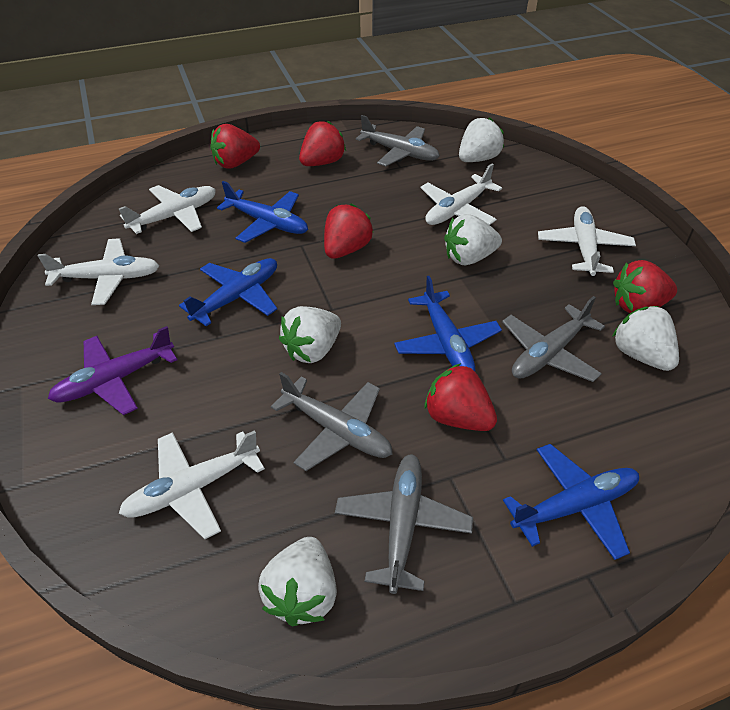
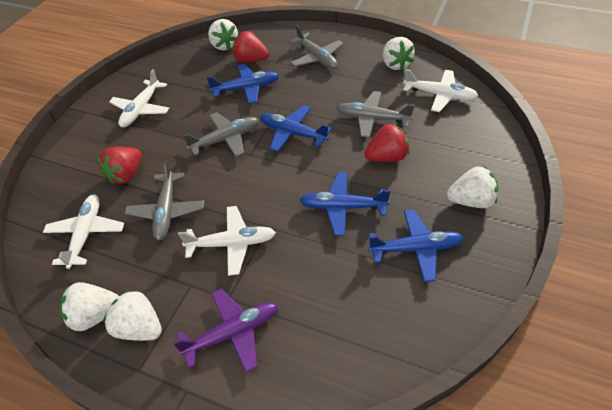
red strawberry: [210,124,260,168] [299,121,346,166] [324,203,373,259] [424,363,497,431] [613,260,677,313] = 5 -> [97,147,142,184] [233,31,269,63] [365,123,410,162] = 3
white plane: [38,238,159,305] [119,185,216,234] [119,430,265,539] [421,163,502,225] [538,206,636,276] = 5 -> [43,194,124,269] [109,69,170,127] [178,206,276,276] [403,69,478,112] = 4

